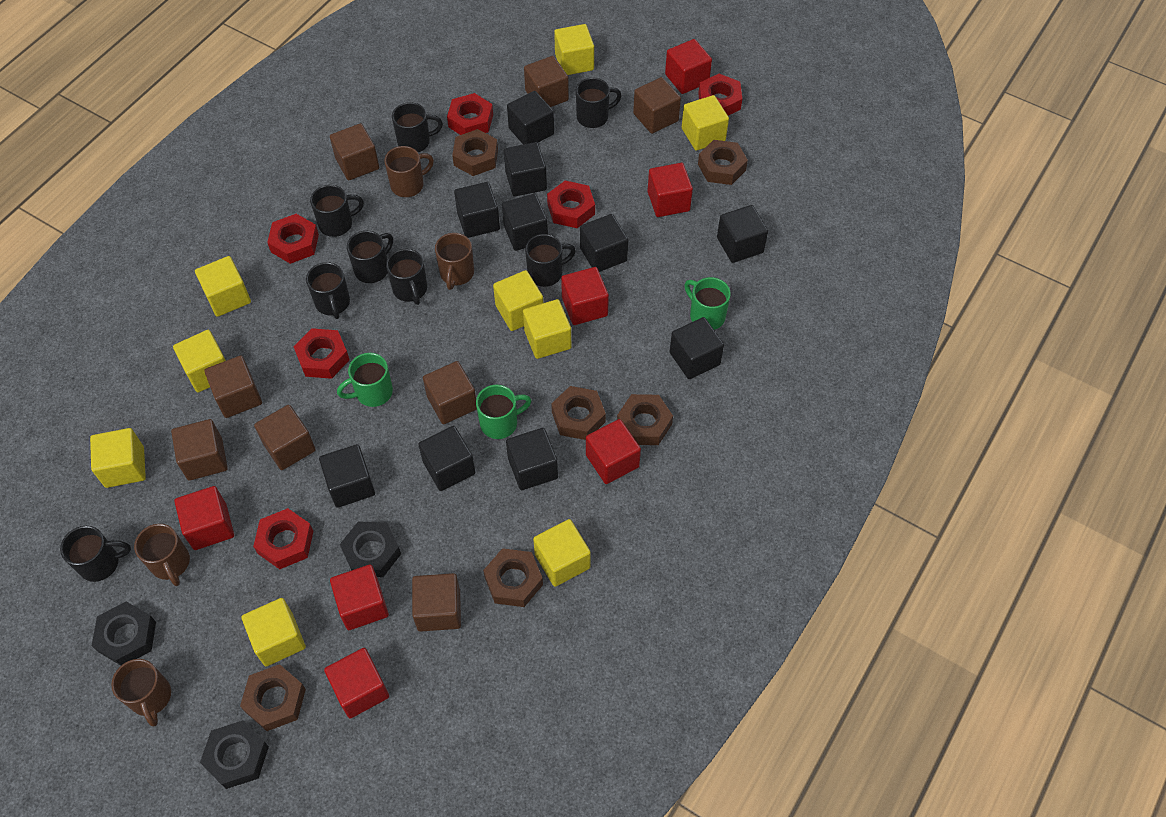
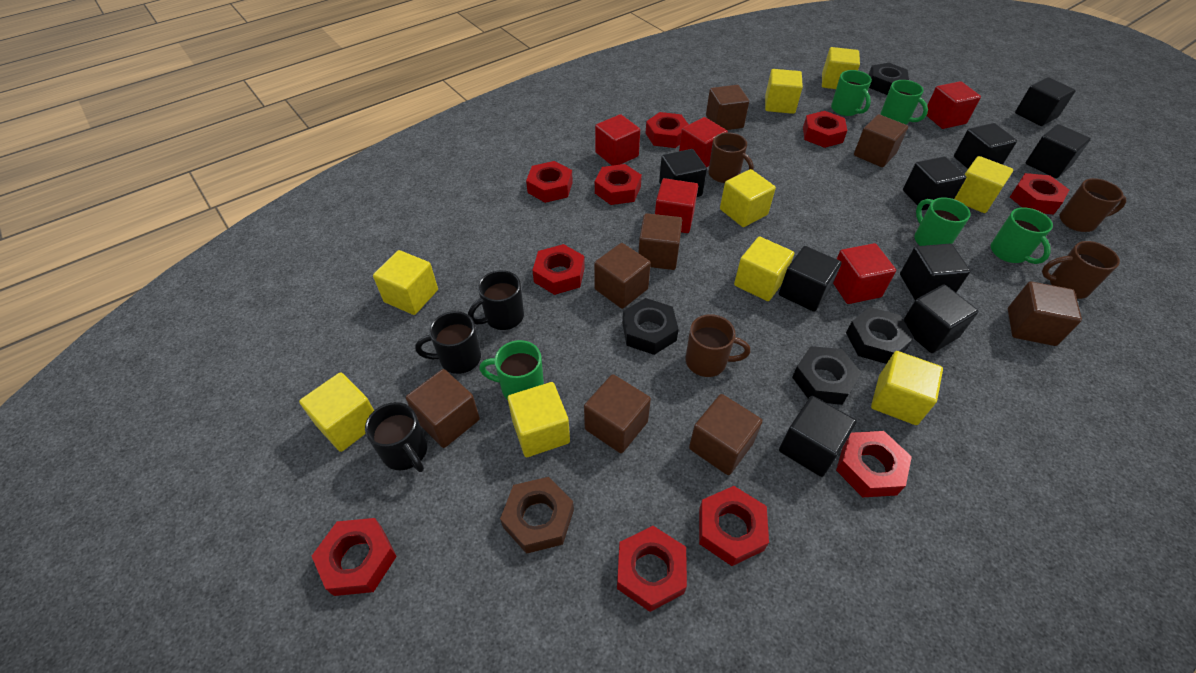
black cube: [319,444,375,508] [418,426,476,491] [454,182,500,238] [502,194,548,251] [504,142,547,197] [506,428,558,490] [507,91,554,144] [580,214,628,272] [670,317,724,379] [717,205,768,263] = 10 -> [659,149,707,197] [779,246,842,312] [779,396,857,477] [900,244,970,300] [903,157,967,210] [903,284,979,353] [954,123,1017,169] [1015,77,1076,126] [1026,124,1091,178] = 9
black mug: [60,526,131,582] [306,262,350,319] [310,185,364,237] [347,231,393,283] [386,249,427,305] [392,102,443,152] [525,234,576,287] [576,78,622,128] = 8 -> [365,402,427,472] [415,311,481,374] [468,270,524,330] = 3
black nut: [92,602,156,666] [200,720,269,789] [340,521,401,577] = 3 -> [622,298,679,355] [792,346,862,405] [846,307,914,364] [868,63,909,95] = 4
brown nut: [240,664,306,731] [452,129,498,176] [483,548,543,607] [551,386,606,440] [617,394,673,445] [698,140,748,185] = 6 -> [500,477,574,554] = 1
green mug: [337,353,393,407] [476,385,531,439] [684,277,731,330] = 3 -> [479,340,544,400] [831,70,872,116] [880,80,928,124] [914,198,971,246] [991,207,1053,264] = 5
red cube: [174,486,234,550] [324,648,389,718] [330,564,389,630] [561,267,609,325] [586,419,641,484] [648,163,693,217] [665,39,712,94] = 7 -> [595,114,640,166] [655,178,698,233] [679,117,728,167] [833,243,896,304] [926,81,981,129] = 5
red nut: [253,508,313,569] [267,214,319,264] [294,328,349,379] [447,93,493,135] [547,181,595,228] [698,74,742,115] = 6 -> [312,518,397,596] [526,161,573,203] [532,244,585,295] [595,164,642,205] [617,526,687,612] [645,112,689,148] [699,486,769,566] [803,111,847,148] [836,431,912,497] [1010,173,1069,215] = 10

